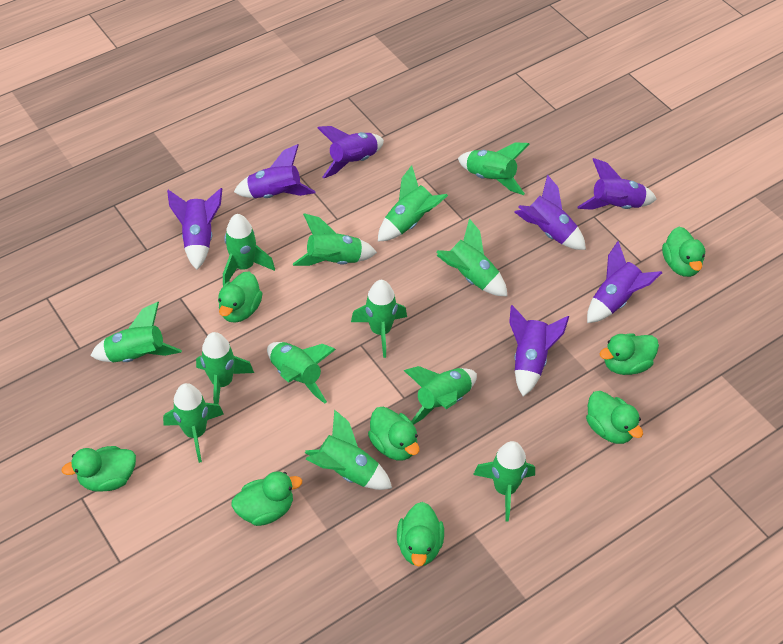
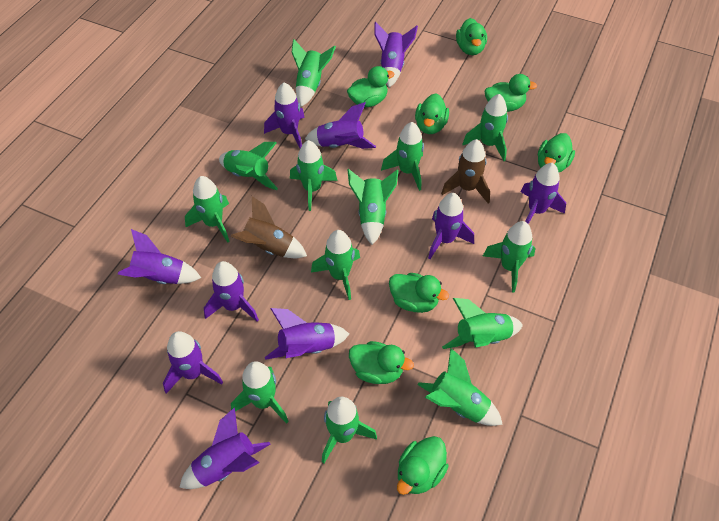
brown rocket: none = 0 -> [231,196,307,258] [441,139,490,204] = 2
purple rocket: [167,188,222,270] [234,144,315,198] [318,126,384,178] [509,305,569,397] [514,175,586,250] [577,158,657,210] [587,241,662,323] = 7 -> [118,229,201,284] [163,331,223,394] [179,407,270,489] [204,261,259,321] [264,82,305,148] [265,308,349,360] [305,102,376,149] [375,22,418,87] [428,193,474,259] [521,163,566,224] = 10

